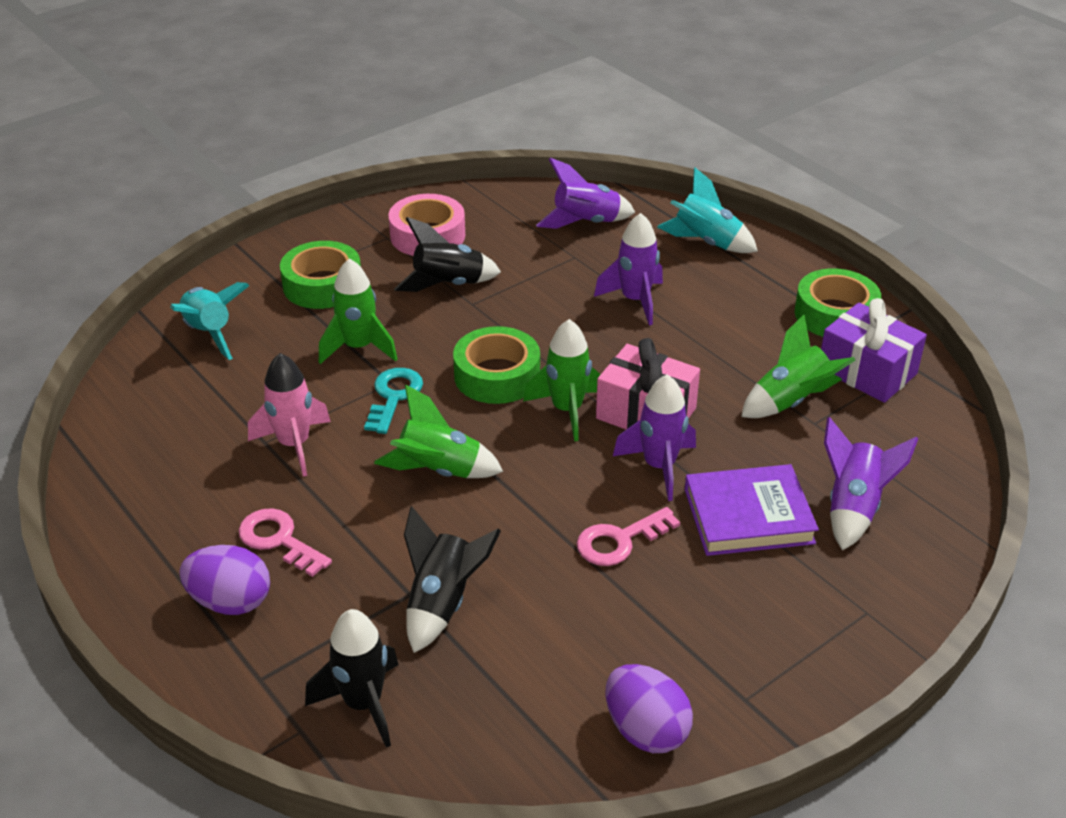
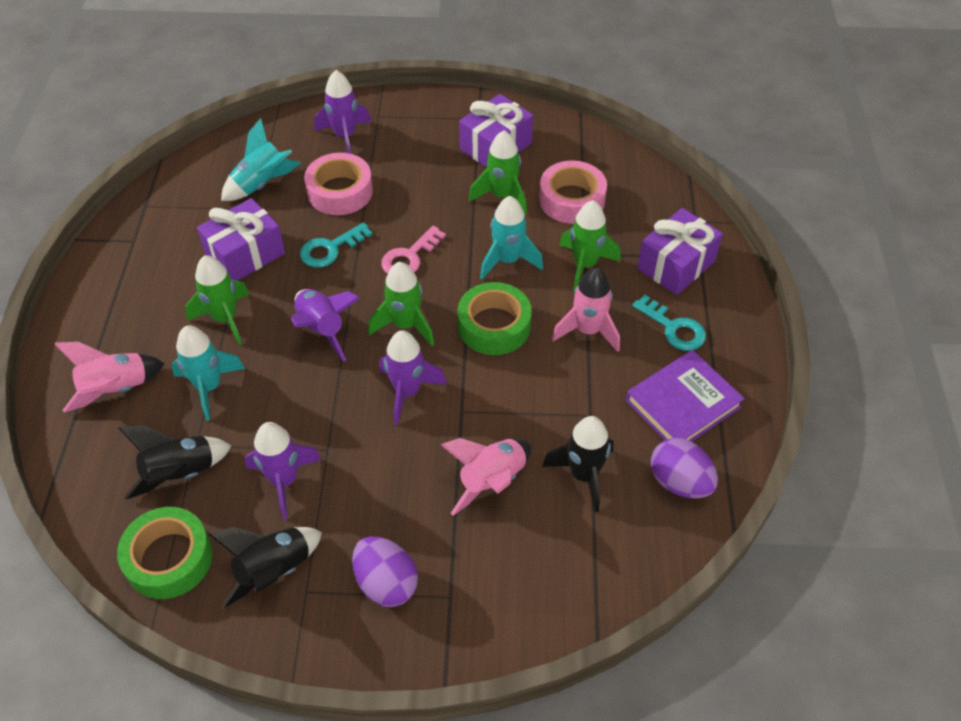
green tape: [280,241,361,309] [453,326,540,404] [795,269,881,337] = 3 -> [117,507,213,599] [458,282,532,355] = 2
pink gift: [596,338,700,429] = 1 -> none = 0
pink key: [239,508,332,577] [577,507,680,566] = 2 -> [381,226,446,274] = 1
pink rocket: [248,353,331,477] = 1 -> [54,342,165,413] [441,438,531,516] [552,268,620,352] = 3
pink tape: [388,194,465,256] = 1 -> [304,153,373,215] [539,161,607,224] = 2
purple gift: [821,298,927,403] = 1 -> [197,198,285,281] [459,94,533,168] [637,208,723,295] = 3
turquoise key: [364,368,423,434] = 1 -> [300,222,373,268] [632,295,706,351] = 2
turquoise rocket: [170,282,250,360] [657,167,758,253] = 2 -> [171,326,245,421] [221,118,301,201] [480,196,543,279] = 3

